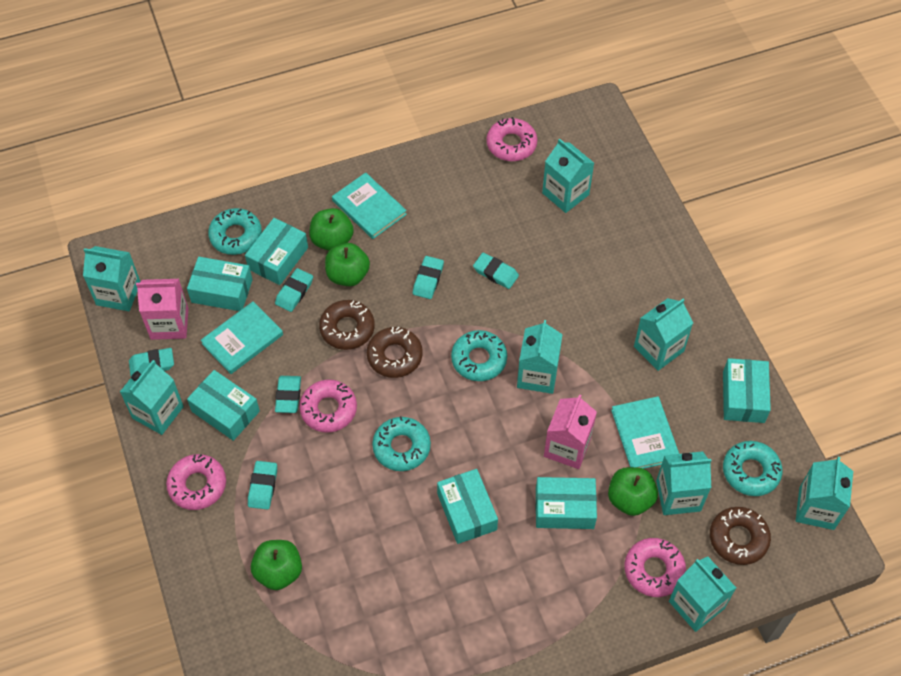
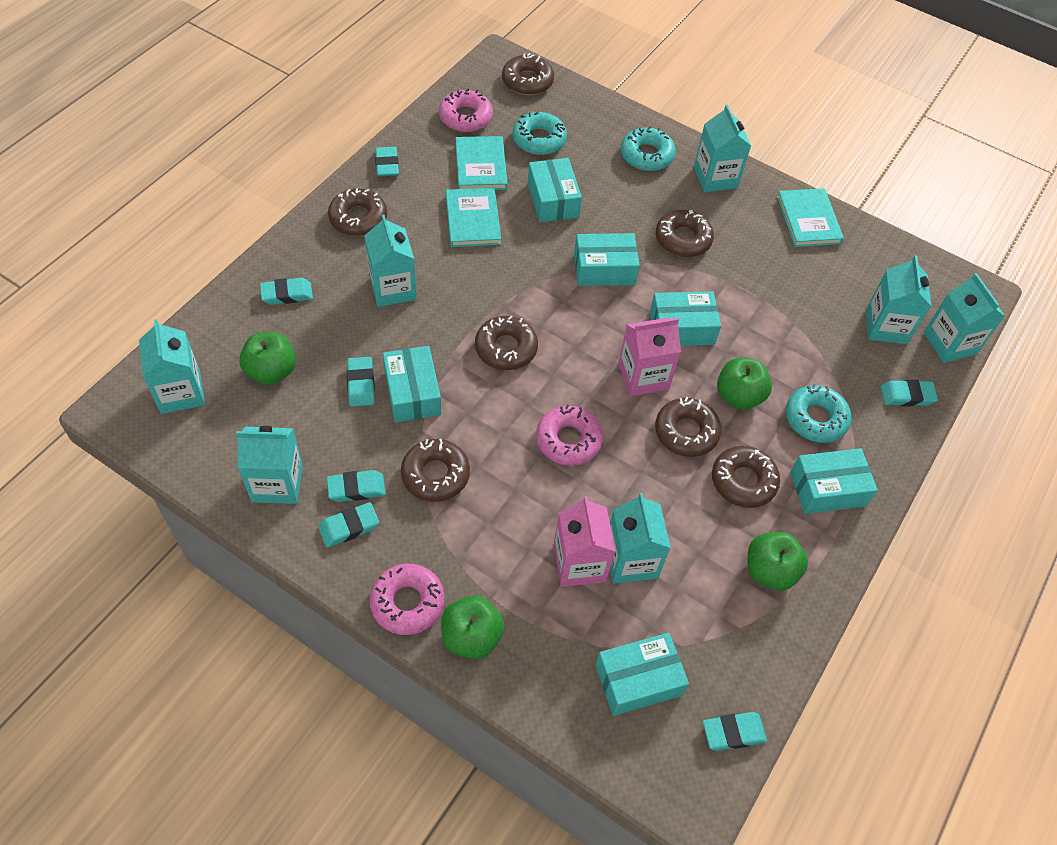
brown donut: [319,300,375,350] [367,326,423,378] [710,507,771,565] = 3 -> [328,189,387,236] [401,439,470,502] [475,316,538,370] [502,53,554,95] [655,397,722,457] [656,210,714,257] [712,446,780,508] = 7
pink donut: [166,454,226,510] [299,380,357,433] [486,117,537,161] [624,538,686,597] = 4 -> [369,564,444,635] [439,89,493,132] [536,405,603,466] = 3
turquoise carton: [83,246,140,311] [120,360,184,435] [517,320,563,394] [542,139,594,213] [634,298,693,371] [656,451,712,515] [669,557,736,632] [796,457,853,530] = 8 -> [139,319,205,414] [236,426,303,504] [364,215,417,307] [610,493,671,584] [694,105,751,192] [866,255,931,344] [924,273,1005,363] = 7
turquoise donut: [208,208,262,255] [372,416,431,471] [451,330,507,381] [723,441,782,496] = 4 -> [512,112,567,155] [621,126,676,171] [786,384,852,443] = 3
turquoise eraser: [129,348,174,376] [248,461,277,510] [275,268,313,312] [275,376,301,413] [413,256,444,299] [473,253,519,289] = 6 -> [260,278,313,305] [318,502,379,547] [327,470,386,502] [347,357,375,407] [375,147,399,177] [703,712,767,751] [881,380,938,406] = 7

